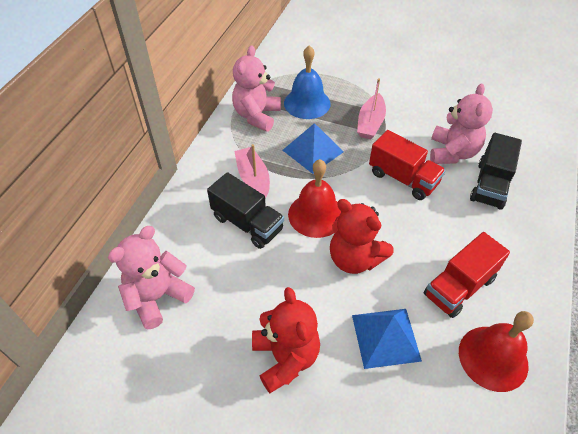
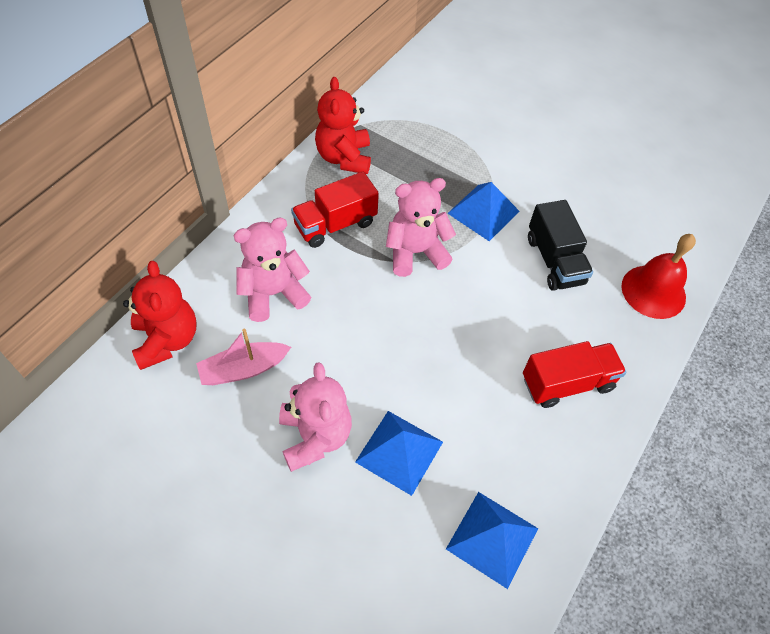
black truck: [207,172,284,249] [470,133,522,210] = 2 -> [528,200,593,291] = 1
blue bell: [284,45,330,119] = 1 -> none = 0
blue pyramid: [282,123,344,174] [352,309,422,369] = 2 -> [355,411,443,496] [446,492,538,589] [447,182,520,241] = 3
pink boat: [234,144,270,198] [357,78,386,139] = 2 -> [196,329,291,385] = 1
red bell: [288,159,341,238] [459,311,534,392] = 2 -> [622,234,696,319] = 1

